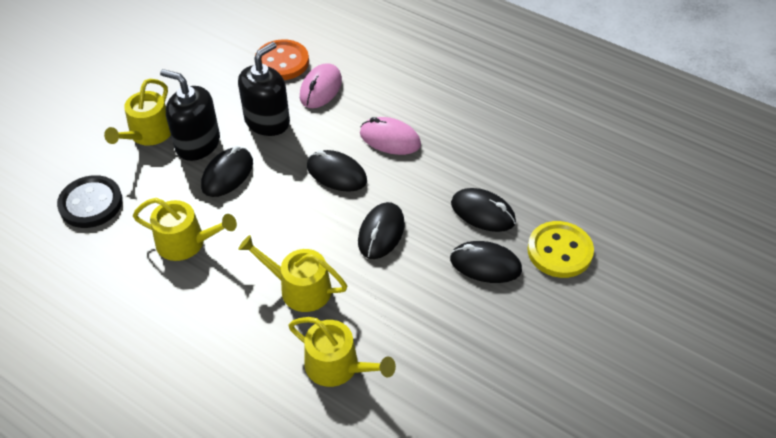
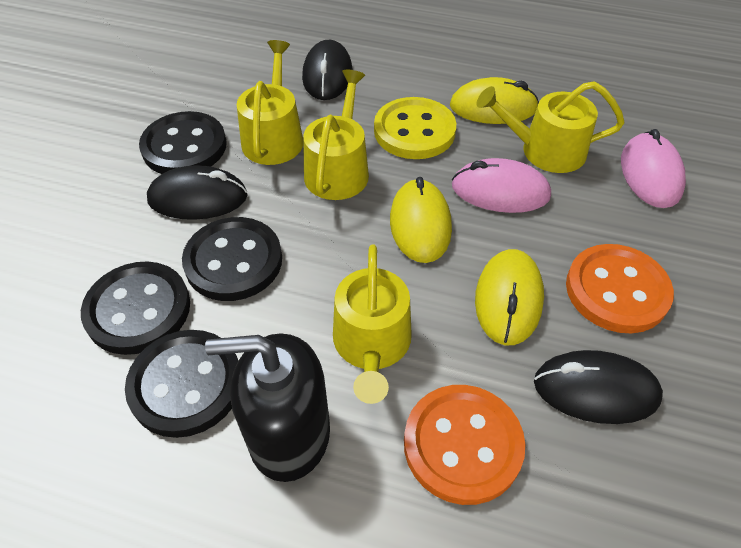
black button: [57,175,123,228] = 1 -> [81,261,190,355] [125,330,238,438] [139,111,227,174] [182,217,282,301] = 4
black mouse: [201,146,253,197] [307,150,367,192] [358,202,405,259] [450,241,522,283] [451,188,516,232] = 5 -> [147,165,247,220] [302,40,352,100] [534,350,663,424] = 3
black soap dispenser: [160,69,220,161] [238,42,290,136] = 2 -> [205,333,330,482] = 1
orange button: [255,39,309,80] = 1 -> [404,385,525,505] [566,244,674,333] = 2
yellow mouse: none = 0 -> [390,177,452,263] [450,77,539,124] [475,249,544,345] = 3

